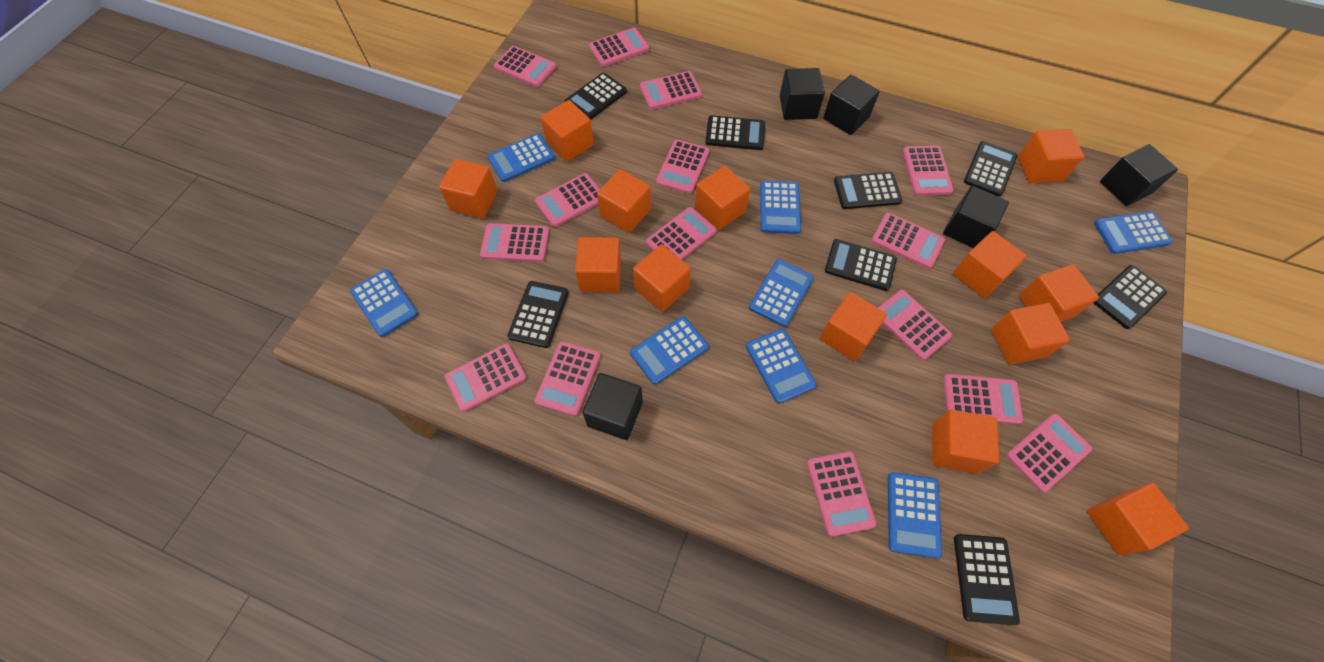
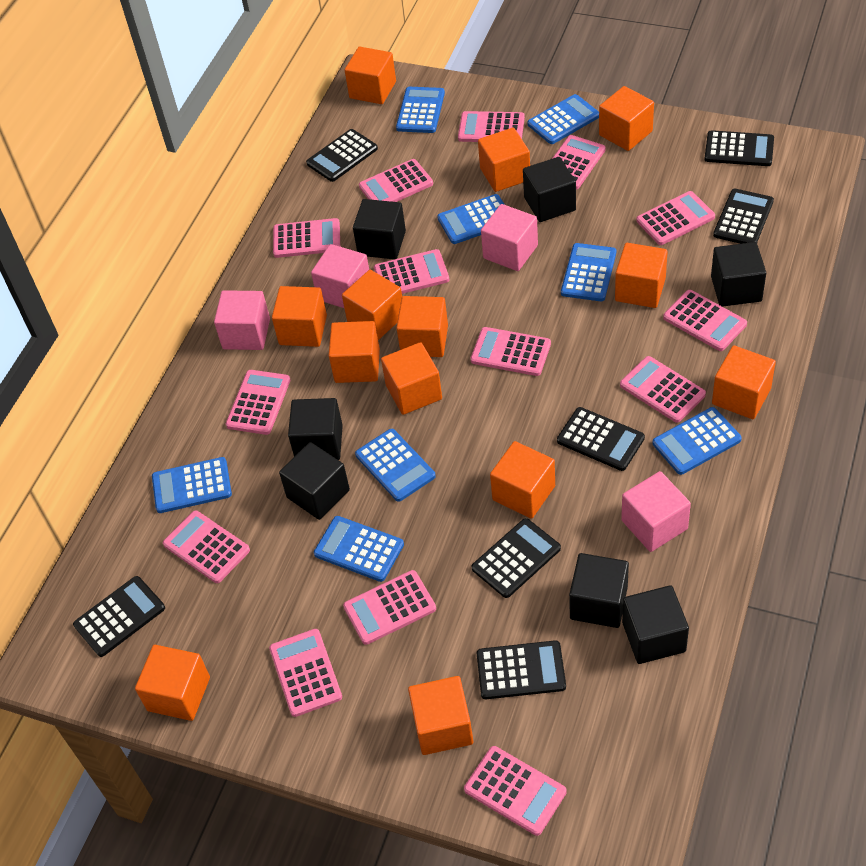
black calculator: [507,281,569,348] [565,73,627,120] [705,115,765,150] [825,239,897,291] [834,172,902,209] [954,534,1020,625] [964,141,1018,196] [1094,265,1167,329] = 8 -> [73,576,165,657] [306,129,378,182] [471,518,561,598] [477,640,566,699] [557,407,645,471] [705,130,774,166] [713,189,774,244] = 7
black cube: [582,373,643,440] [780,68,825,120] [823,74,880,135] [943,186,1009,248] [1100,144,1178,206] = 5 -> [279,442,350,520] [288,398,343,460] [353,199,406,259] [523,157,576,222] [569,553,629,628] [622,585,689,664] [711,242,766,307] = 7
pink calculator: [444,343,526,412] [480,223,549,262] [494,46,556,87] [534,341,600,416] [535,173,600,227] [589,28,649,67] [640,71,702,109] [646,207,717,260] [656,139,709,194] [807,451,876,537] [871,213,945,269] [878,290,952,360] [903,146,953,196] [943,374,1023,424] [1006,414,1092,492] = 15 -> [163,510,250,583] [226,370,290,435] [269,629,342,717] [273,218,340,258] [343,570,436,645] [359,159,433,202] [374,249,449,294] [458,111,525,142] [464,746,567,836] [471,327,551,376] [552,135,606,190] [620,356,706,423] [636,191,715,245] [663,290,747,351] = 14
pink cube: none = 0 -> [214,290,270,350] [311,244,369,308] [481,204,538,271] [621,471,691,552] = 4

